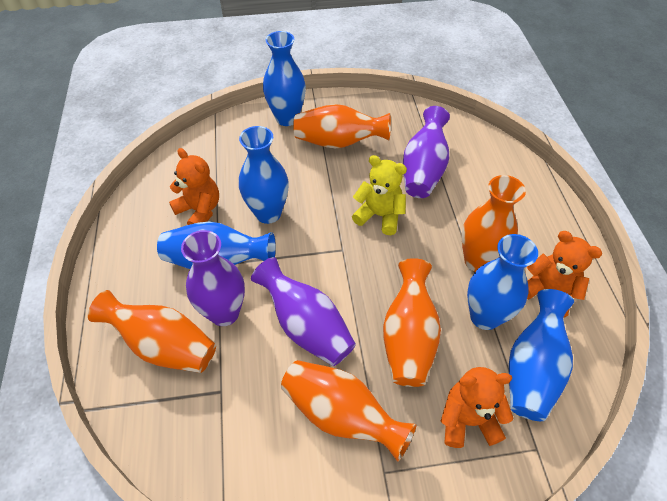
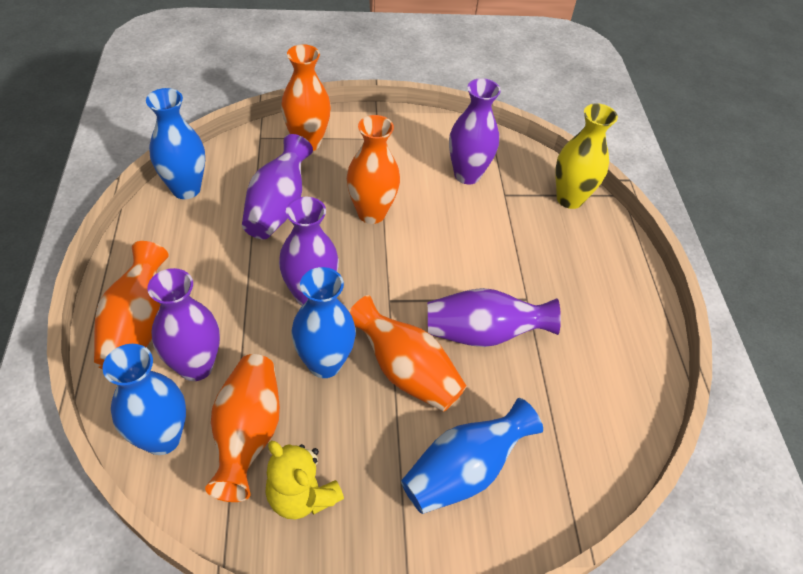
blue vase: [157,221,276,269] [239,126,289,224] [263,31,306,126] [467,234,538,330] [509,289,574,421] = 5 -> [102,344,186,455] [146,88,205,199] [292,267,356,378] [401,398,543,514] = 4
orange teddy bear: [169,148,219,225] [441,367,513,448] [527,231,602,317] = 3 -> none = 0
purple vase: [181,230,245,326] [251,257,356,366] [403,106,450,198] = 3 -> [147,268,220,381] [242,134,313,239] [279,197,339,306] [428,288,561,347] [449,78,501,184] = 5
yellow vase: none = 0 -> [555,103,618,209] = 1

